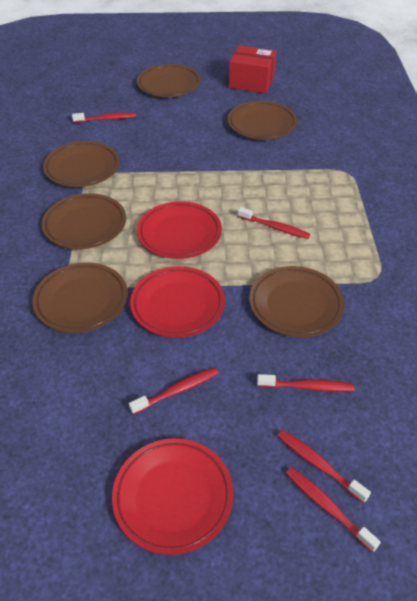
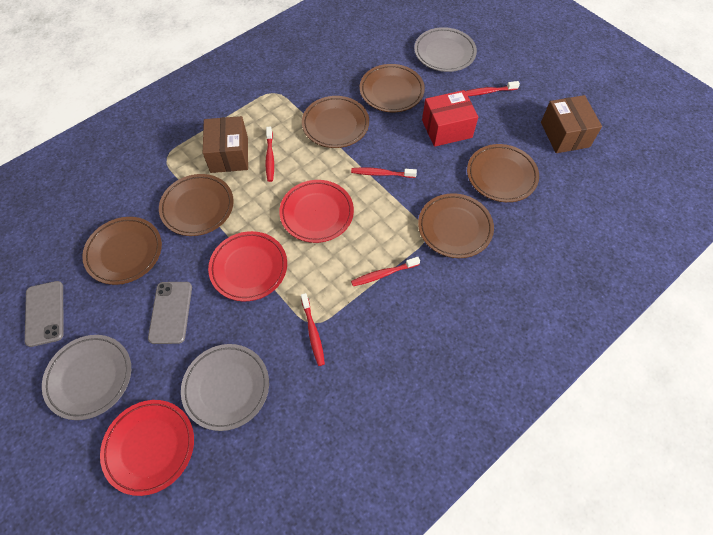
brown box: none = 0 -> [203,116,248,173] [541,95,602,153] = 2
grey phone: none = 0 -> [25,281,64,347] [148,282,192,344] = 2
grey plate: none = 0 -> [42,335,131,420] [181,344,269,431] [414,27,477,72] = 3
red toothbrush: [72,113,136,123] [129,367,219,415] [238,207,310,239] [257,374,355,392] [278,430,371,503] [286,467,381,552] = 6 -> [265,127,274,182] [301,293,325,366] [351,167,417,178] [351,257,420,286] [465,81,520,96] = 5

